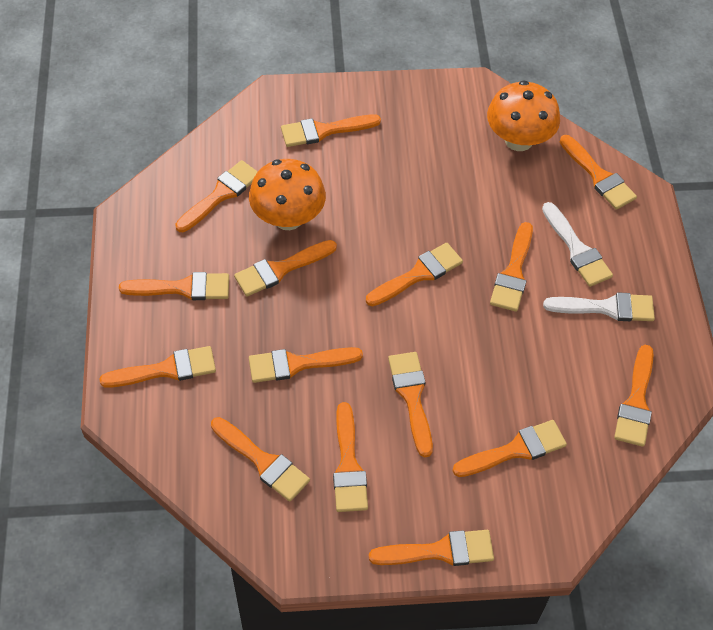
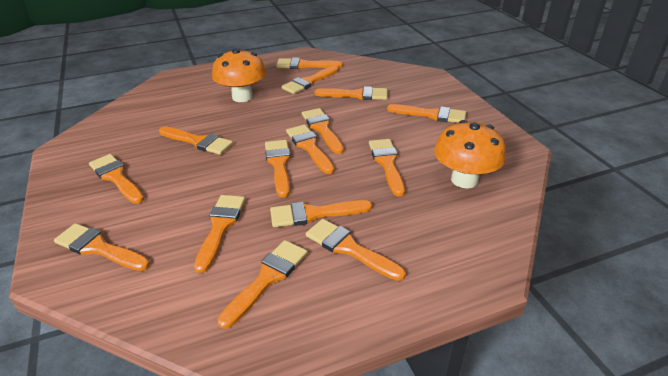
white brush: [542,202,613,287] [543,292,655,321] = 2 -> none = 0

